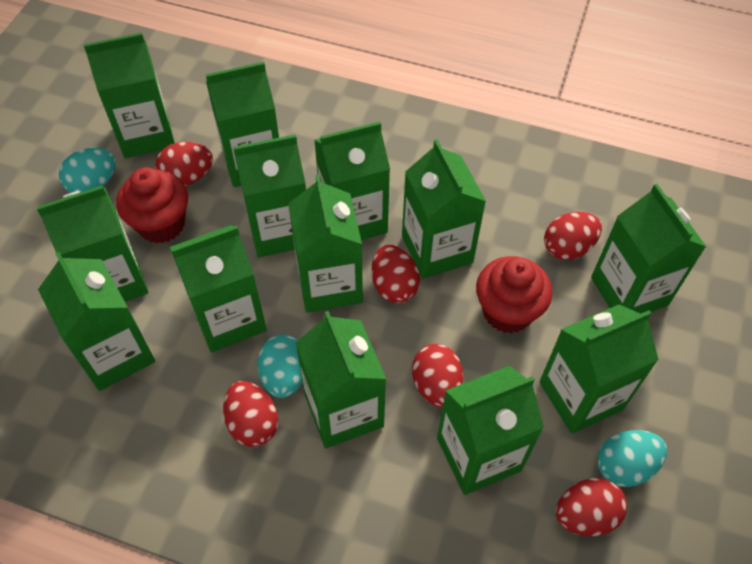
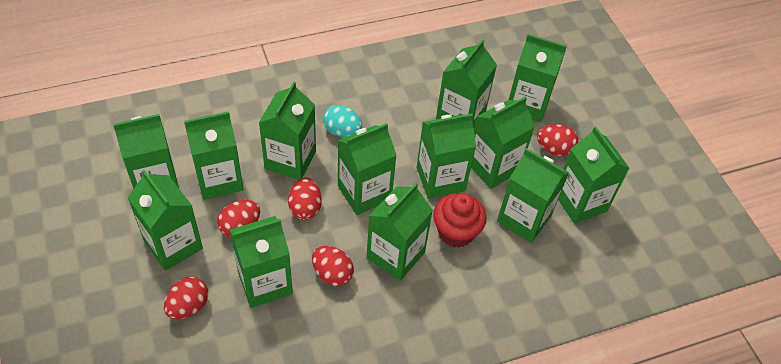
red cupcake: [116,167,188,243] [476,256,552,333] = 2 -> [433,193,487,248] = 1
red egg: [155,142,213,186] [223,381,278,447] [371,245,420,303] [412,344,463,407] [544,212,602,260] [556,478,627,536] = 6 -> [164,277,208,319] [217,200,260,237] [288,177,322,220] [312,246,354,286] [537,124,579,156] = 5
turquoise egg: [59,148,116,193] [257,334,302,398] [597,430,667,487] = 3 -> [323,105,362,137] = 1

